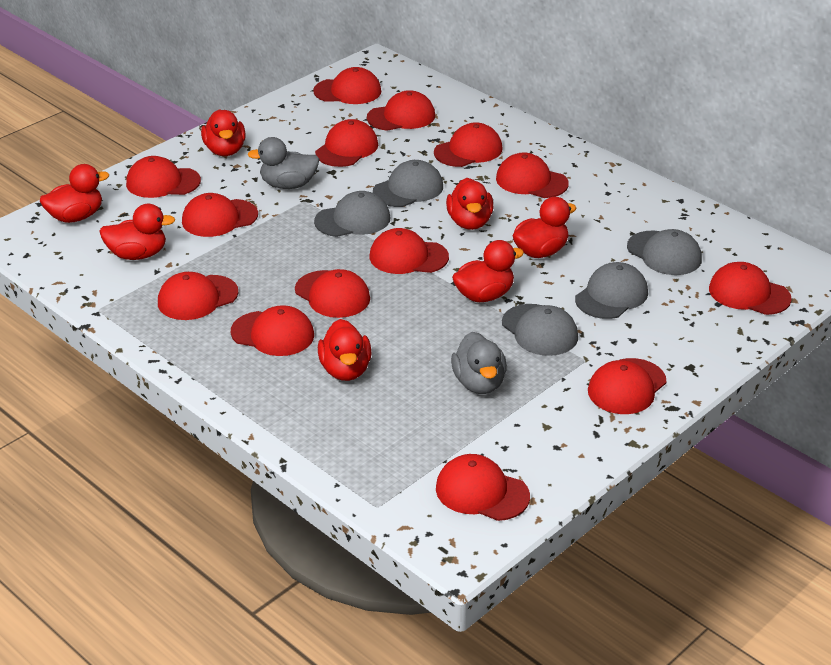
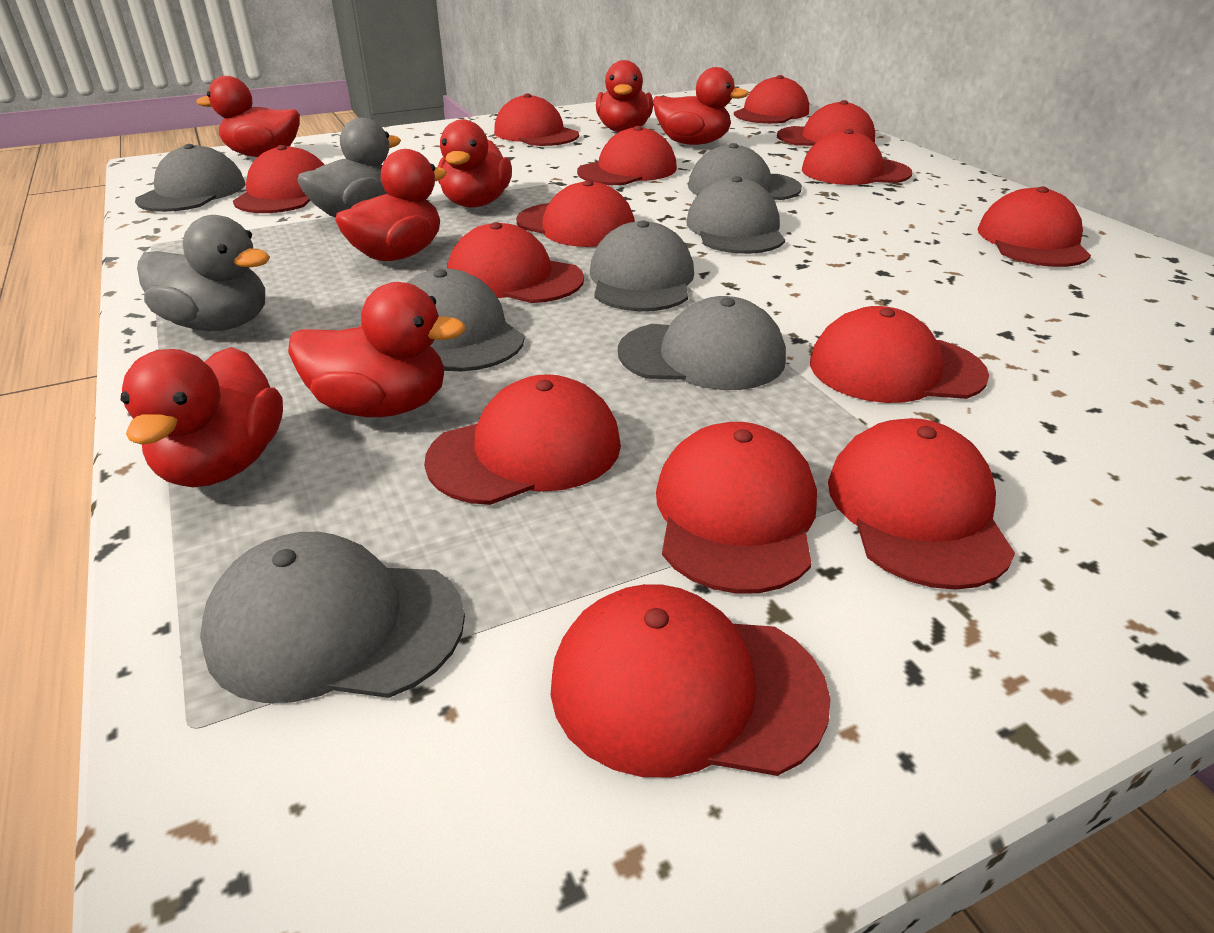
grey cap: [314,191,391,237] [373,160,443,207] [502,304,578,356] [575,262,648,319] [627,229,702,275] = 5 -> [135,144,246,212] [200,532,465,703] [406,269,525,371] [590,221,694,311] [618,296,786,390] [687,176,785,254] [688,143,802,200] = 7

